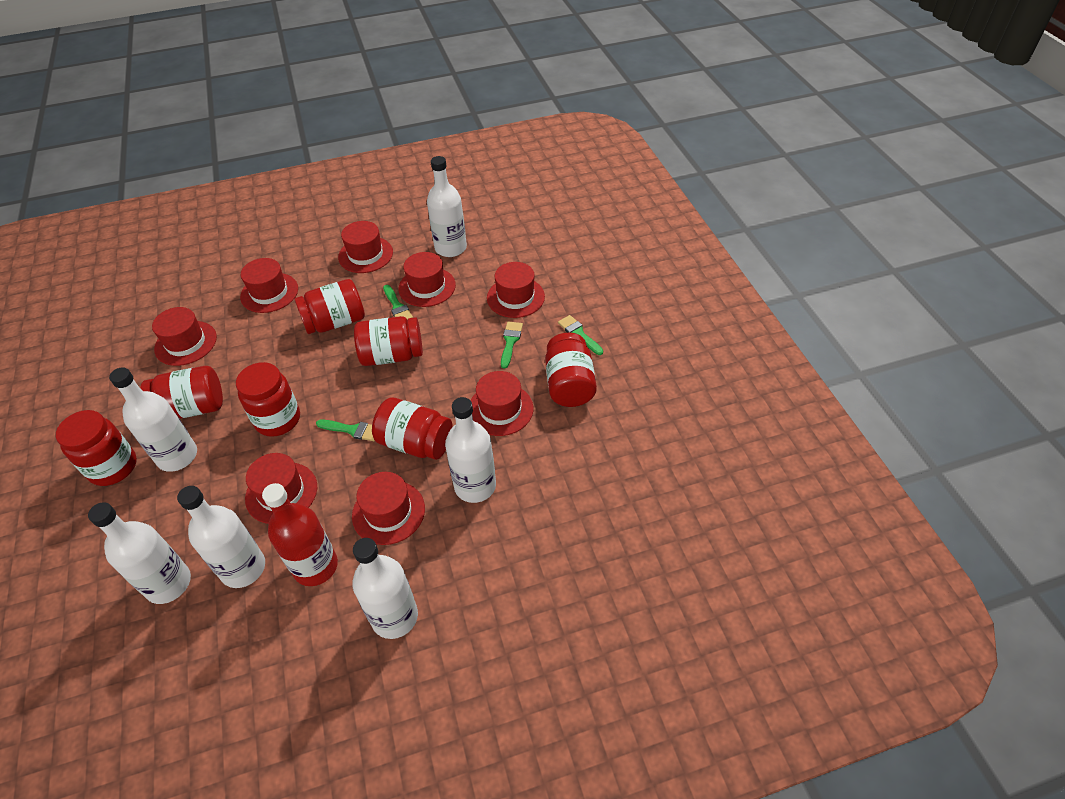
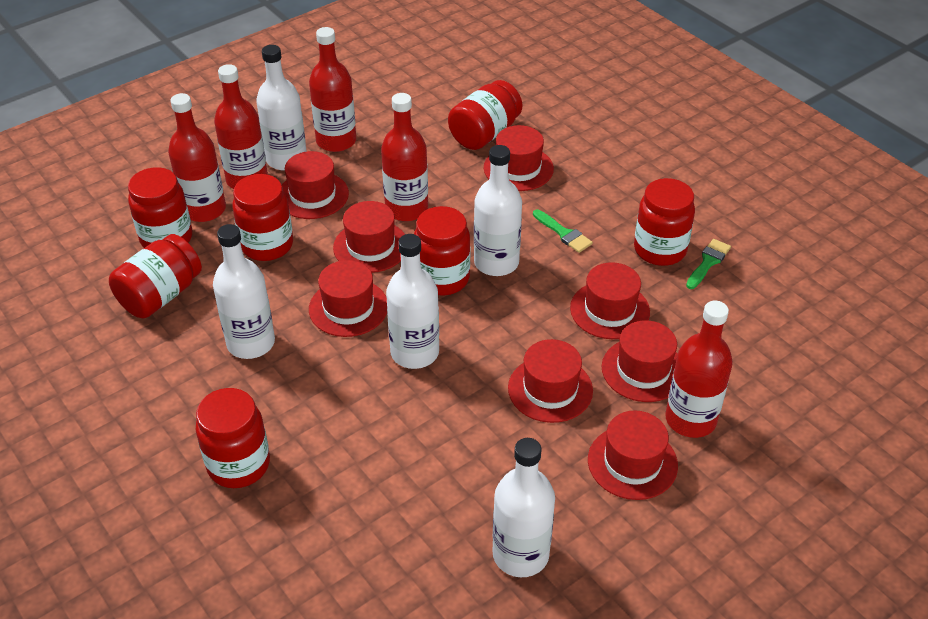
green brush: [316,420,375,441] [383,285,413,320] [501,322,523,368] [558,315,603,355] = 4 -> [533,209,593,253] [686,239,731,289] = 2
red bottle: [262,483,338,586] = 1 -> [168,93,226,222] [214,64,268,189] [309,27,356,152] [381,93,428,221] [665,300,733,438] = 5
white bottle: [88,502,191,604] [109,367,197,472] [177,486,265,588] [352,538,418,639] [427,156,467,257] [445,397,496,503] = 6 -> [213,224,275,359] [256,45,307,171] [386,234,439,369] [474,145,522,276] [493,438,555,577] = 5

